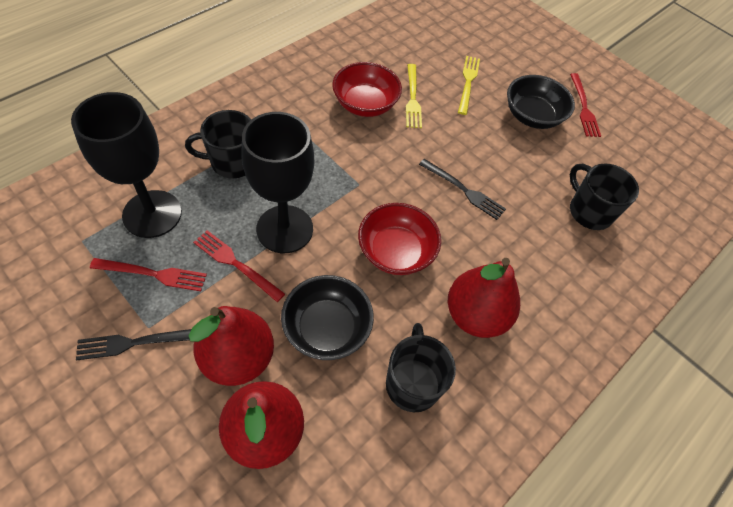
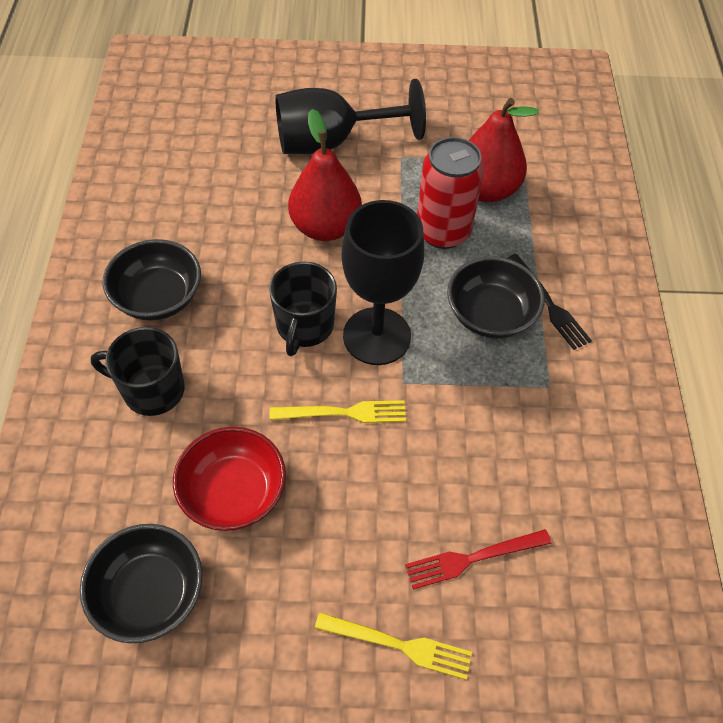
black bowl: [281,275,374,360] [507,75,575,129] = 2 -> [80,524,203,643] [103,239,201,320] [447,256,545,338] = 3
black fork: [76,329,192,360] [419,159,506,220] = 2 -> [507,254,592,350] = 1
black mug: [185,110,251,178] [386,323,456,412] [570,163,639,230] = 3 -> [91,327,184,416] [269,262,337,356] = 2
red bowl: [332,62,402,117] [358,203,441,275] = 2 -> [173,427,286,531] = 1
red can: none = 0 -> [417,137,484,249] = 1
red fork: [90,258,207,291] [193,230,285,302] [570,73,601,137] = 3 -> [405,529,551,589] = 1
red pear: [189,306,274,386] [219,381,304,469] [448,258,520,338] = 3 -> [288,109,362,241] [469,98,539,202] = 2

